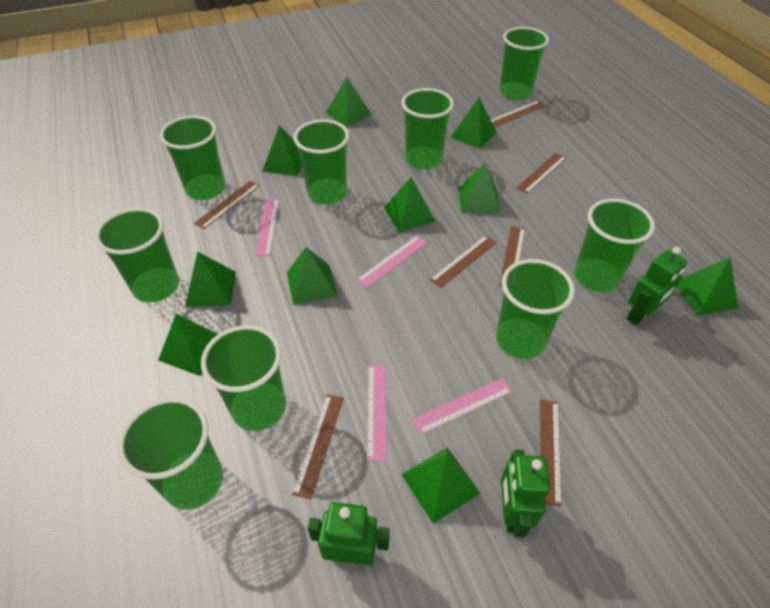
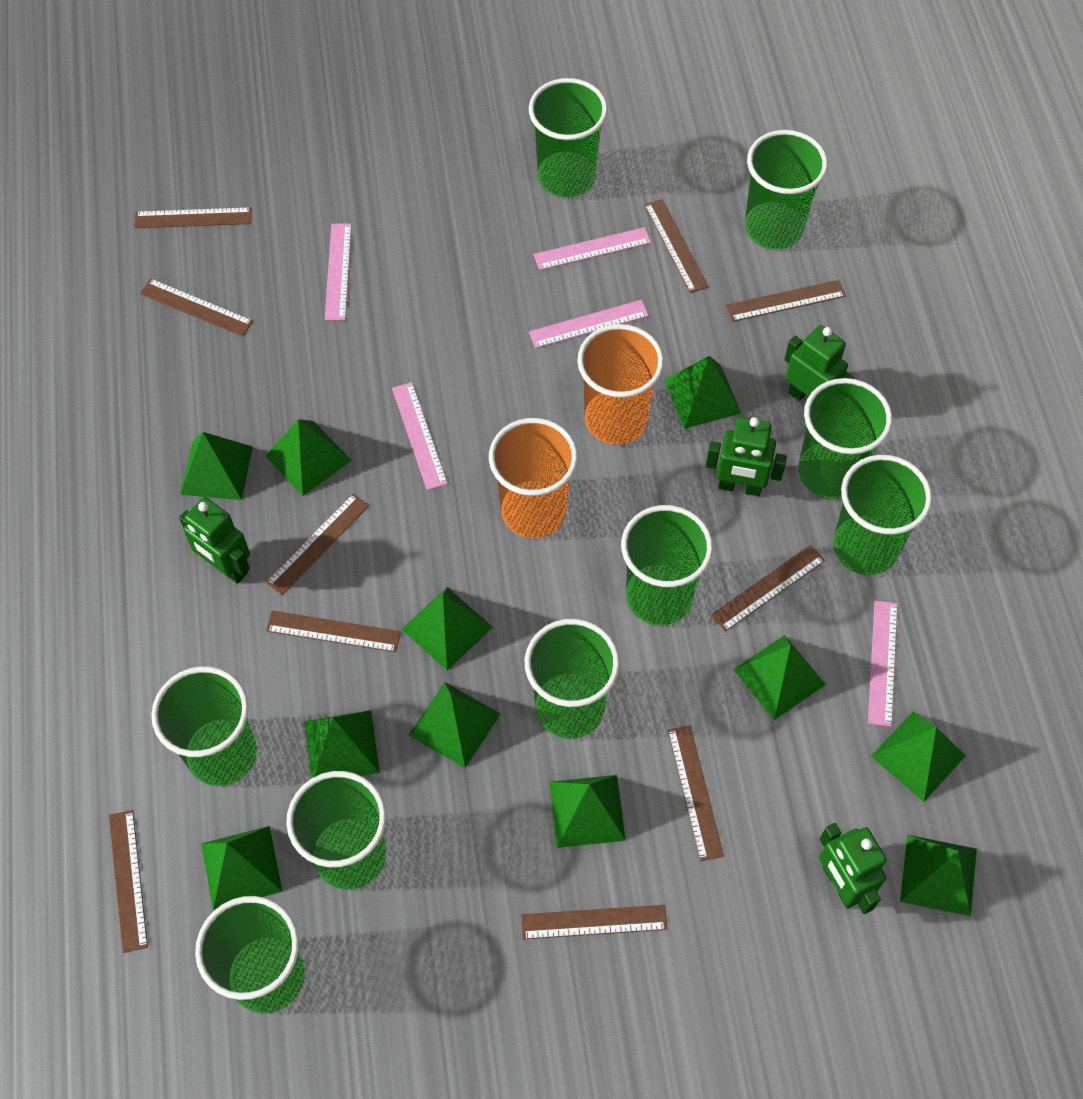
brown ruler: [194,181,260,229] [292,394,344,500] [430,235,497,288] [491,101,545,127] [499,226,525,287] [516,153,566,194] [540,399,562,507] = 7 -> [109,810,148,953] [134,207,252,228] [140,278,253,337] [266,493,369,595] [266,611,401,652] [521,905,667,940] [644,199,709,293] [668,725,724,861] [711,545,825,632] [726,280,846,322] = 10
green pyramid: [158,313,218,376] [185,251,236,307] [263,125,302,176] [287,247,338,305] [326,77,372,127] [384,177,436,233] [401,447,481,523] [451,98,497,149] [459,162,501,214] [677,257,738,315] = 10 -> [180,432,253,500] [201,826,283,910] [265,419,352,496] [305,710,380,779] [401,587,493,670] [409,682,500,768] [549,775,626,848] [664,356,741,429] [733,635,826,720] [871,711,966,802] [900,835,977,916] = 11
green robot: [307,502,390,566] [501,450,550,537] [626,247,688,326] = 3 -> [179,497,250,584] [706,417,787,496] [784,325,854,401] [819,823,887,914] = 4
orange cup: none = 0 -> [489,418,578,538] [577,324,664,445] = 2
pink ruler: [255,199,279,256] [357,236,427,288] [367,365,387,461] [412,378,512,435] = 4 -> [325,224,352,320] [392,382,448,490] [529,300,649,348] [534,227,651,270] [868,601,898,727] = 5

